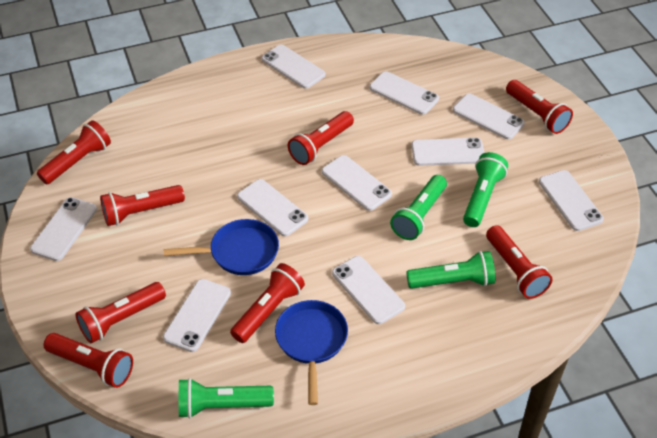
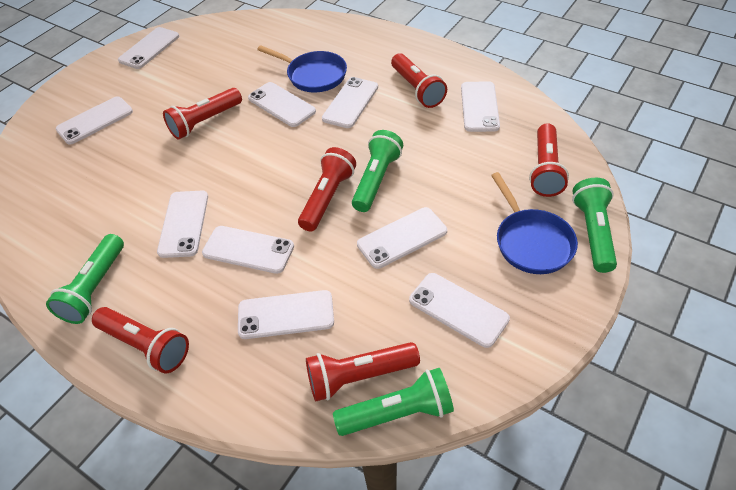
red flashlight: [37,120,111,184] [44,333,133,388] [75,282,166,344] [100,185,185,226] [230,263,305,343] [288,111,354,165] [486,225,552,299] [506,80,573,134] = 8 -> [92,307,189,373] [163,88,242,139] [298,147,356,232] [306,342,420,401] [391,53,447,108] [529,123,569,197] = 6

